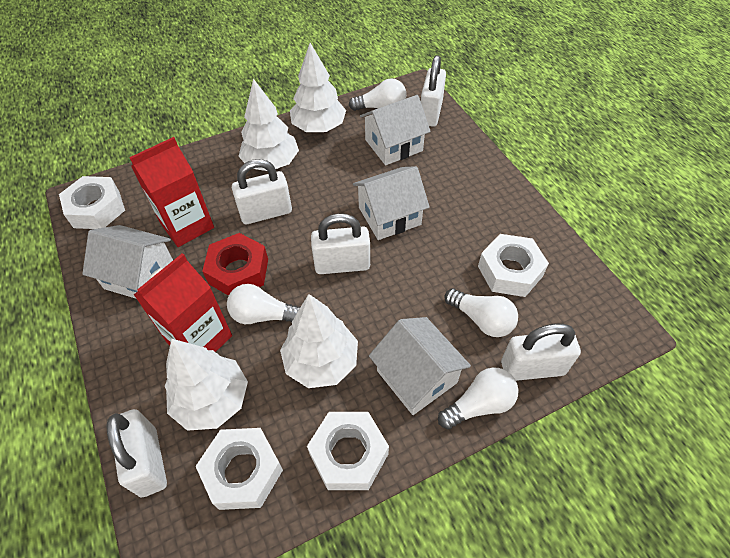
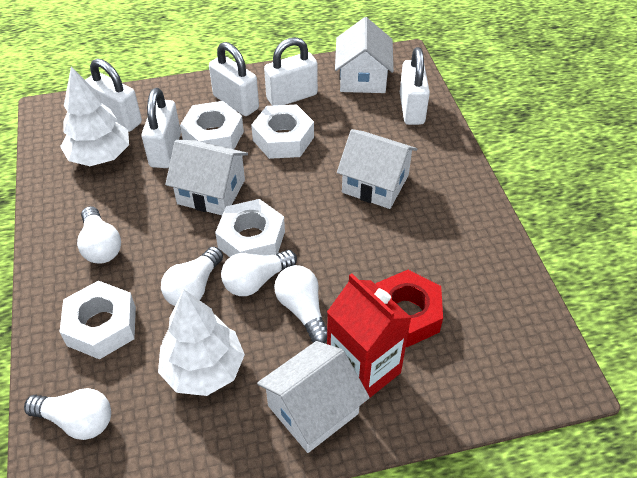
red carton: [129,137,214,247] [134,253,232,352] = 2 -> [327,274,411,398] = 1
white light bulb: [227,284,301,324] [349,78,406,111] [438,367,519,429] [444,288,518,337] = 4 -> [24,388,111,440] [77,206,121,264] [161,246,223,306] [221,250,297,296] [274,265,327,343] = 5
white tree: [165,339,248,431] [238,79,299,171] [280,294,358,388] [290,43,346,132] = 4 -> [60,66,129,166] [158,290,245,396] = 2

